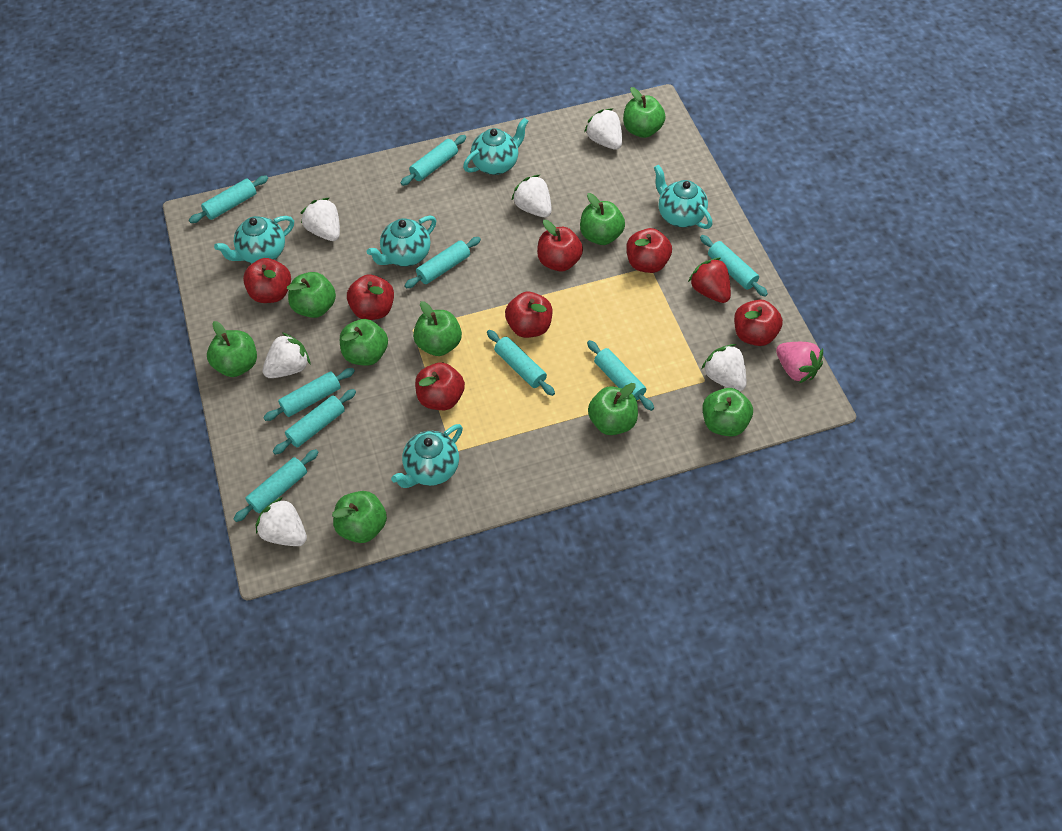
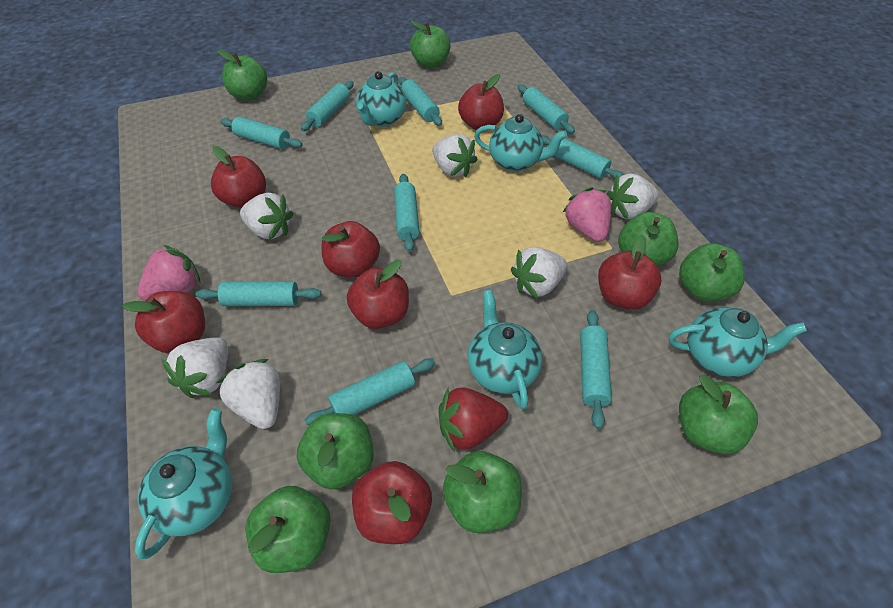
green apple: [207,321,257,377] [287,272,336,318] [332,491,387,543] [340,319,388,366] [413,301,462,356] [580,193,625,245] [588,383,638,435] [623,87,665,138] [703,388,753,437] = 9 -> [218,50,267,100] [245,486,331,573] [297,413,374,490] [410,20,451,68] [443,451,522,533] [618,212,678,266] [679,243,745,302] [679,374,758,454] = 8
pink strawberry: [776,342,823,383] = 1 -> [138,245,200,301] [563,187,611,242] = 2

